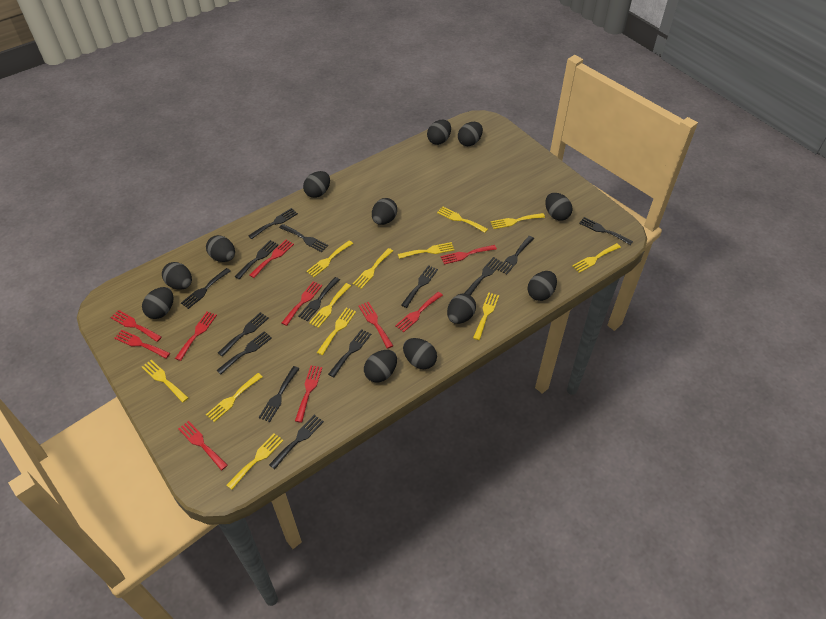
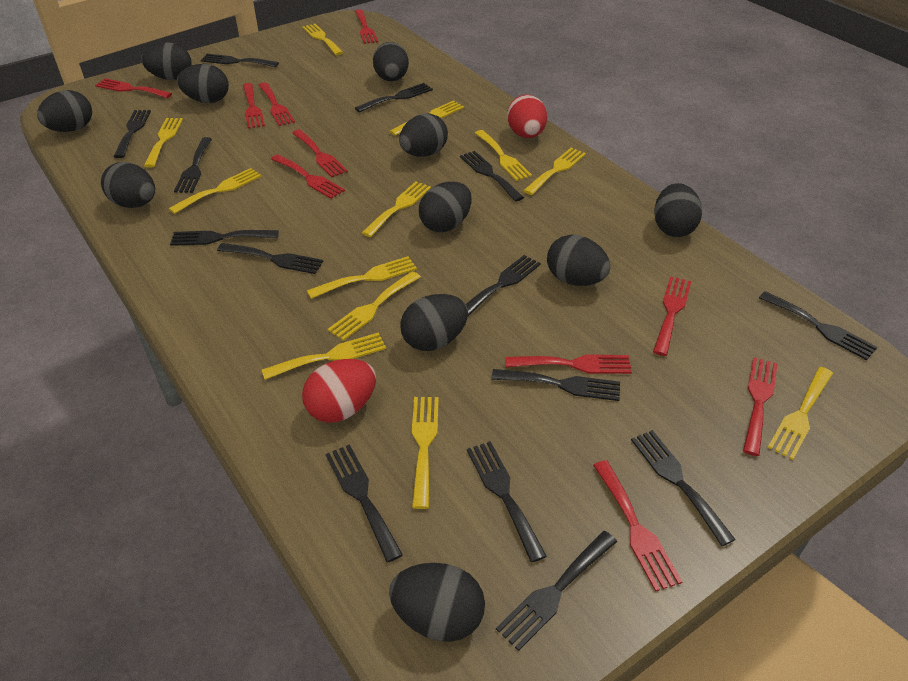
black egg: [142,287,174,319] [162,262,192,290] [206,235,235,262] [303,171,330,198] [364,350,397,382] [372,198,397,225] [403,338,437,369] [427,120,451,145] [447,293,476,324] [458,122,483,146] [528,271,557,301] [545,193,573,221] = 12 -> [37,90,92,132] [101,162,155,208] [141,42,192,80] [177,64,229,103] [373,42,409,81] [389,563,485,642] [399,113,448,157] [400,294,468,351] [419,182,472,232] [547,235,610,286] [654,183,702,237] = 11
red egg: none = 0 -> [302,359,376,423] [507,95,547,138] = 2

